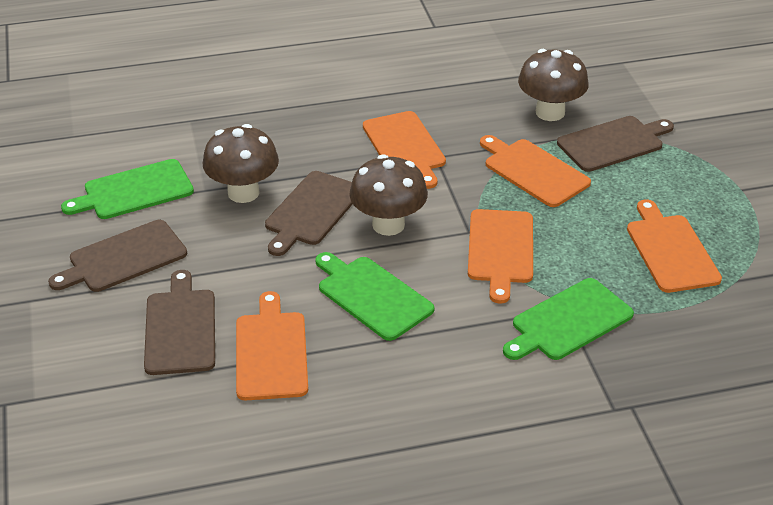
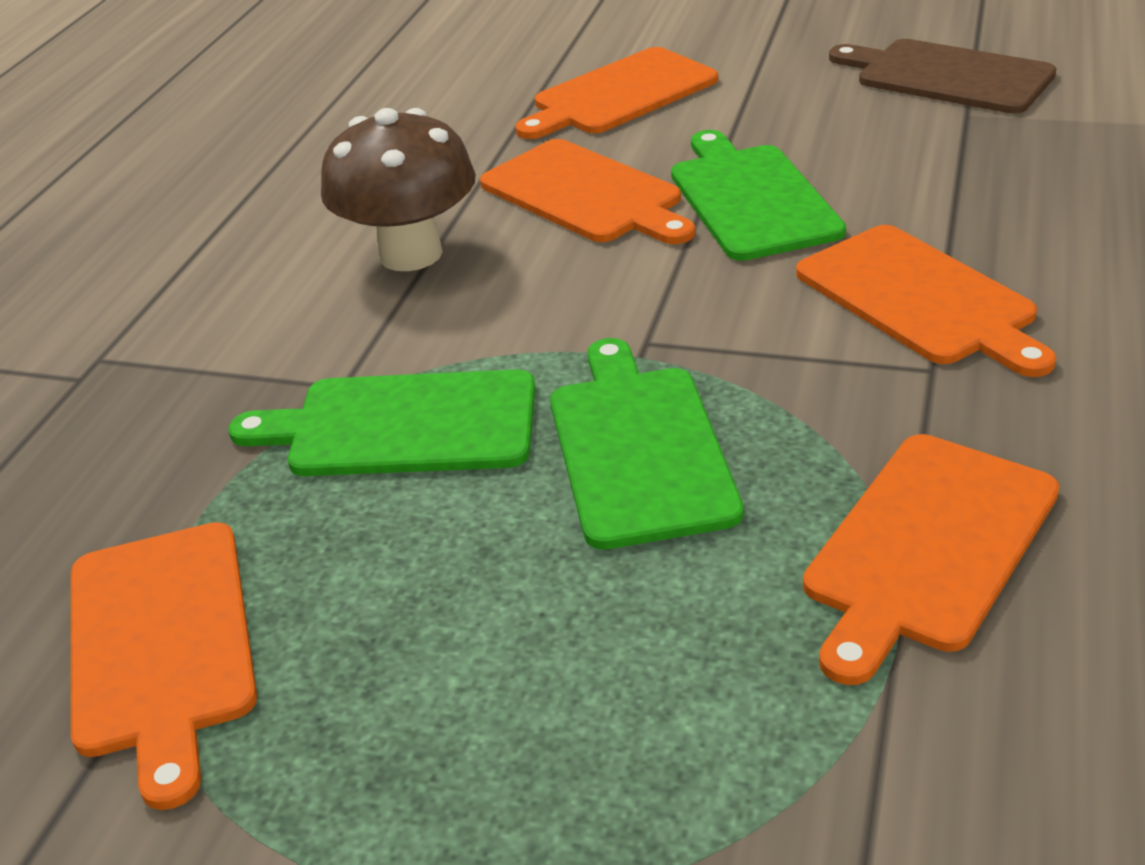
brown cutting board: [48,220,187,292] [144,270,215,375] [265,171,353,256] [557,116,674,172] = 4 -> [829,39,1056,114] = 1
brown mushroom: [203,124,279,203] [349,154,428,236] [518,49,589,121] = 3 -> [321,108,476,271] = 1

